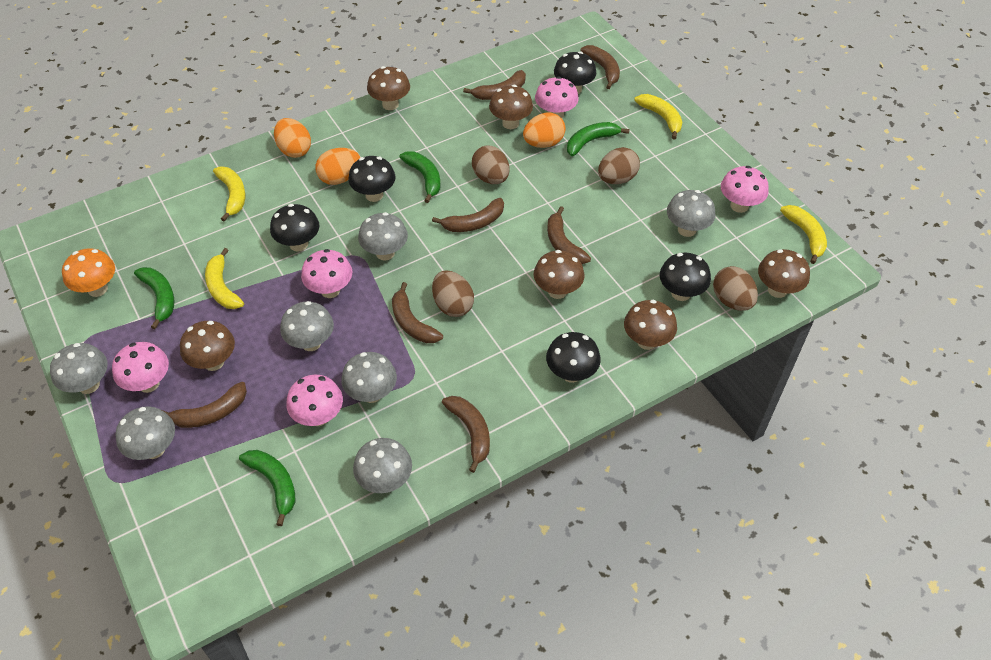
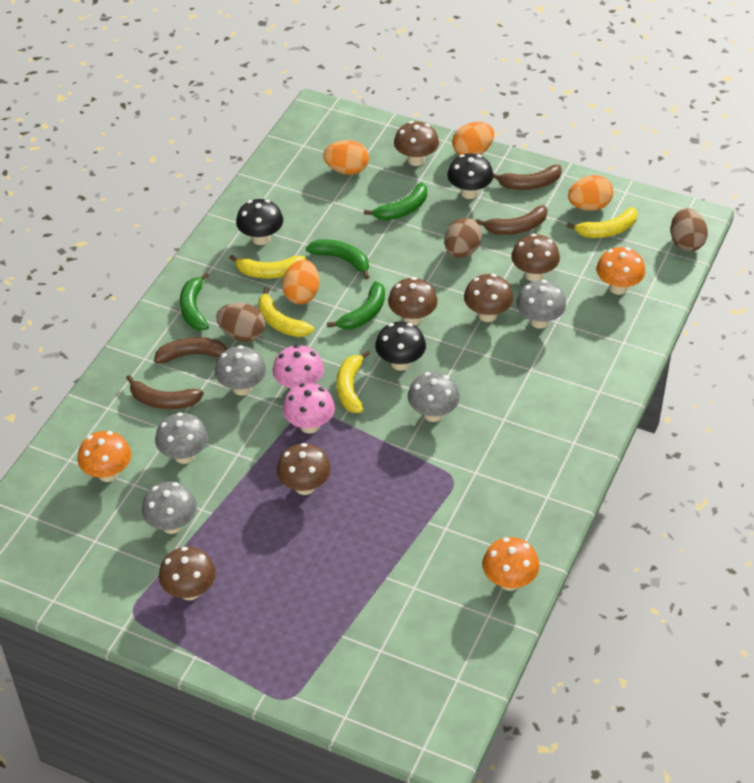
black mushroom: [270,204,319,251] [348,156,395,202] [546,332,601,383] [554,51,596,94] [659,253,711,301] = 5 -> [236,199,283,245] [375,322,426,371] [447,154,493,199] = 3
brown banana: [162,382,247,428] [392,282,443,343] [432,198,504,232] [442,396,490,473] [463,70,526,100] [547,206,591,264] [580,45,620,89] = 7 -> [126,375,204,409] [154,337,227,363] [476,205,547,235] [493,165,562,190] = 4
brown egg: [432,270,474,317] [472,146,509,184] [598,147,640,184] [713,266,758,311] = 4 -> [216,303,265,342] [444,218,482,258] [671,208,708,252] = 3
grey mushroom: [50,343,108,394] [116,406,175,460] [280,301,334,351] [341,352,397,403] [353,438,412,493] [358,212,408,261] [667,190,716,237] = 7 -> [142,482,197,534] [155,412,208,464] [215,345,266,395] [408,372,460,422] [516,280,566,329] = 5
orange egg: [274,118,311,158] [315,148,360,185] [523,113,566,148] = 3 -> [282,259,319,304] [323,140,369,175] [452,122,494,156] [568,175,613,211] = 4
orange mushroom: [62,248,115,297] = 1 -> [77,431,131,482] [482,537,540,591] [596,247,645,295] = 3
pink mushroom: [112,342,169,393] [286,374,343,426] [301,249,352,298] [535,76,579,119] [721,166,769,213] = 5 -> [272,345,324,390] [283,383,335,434] = 2

